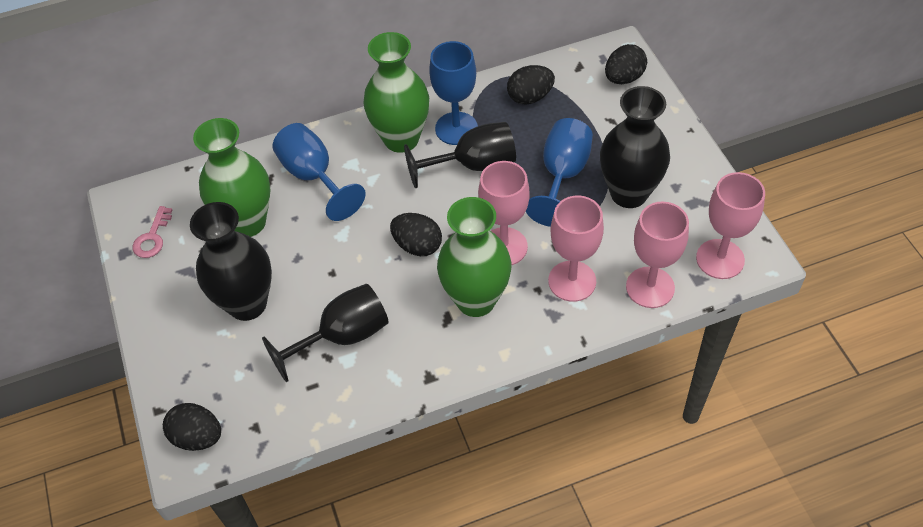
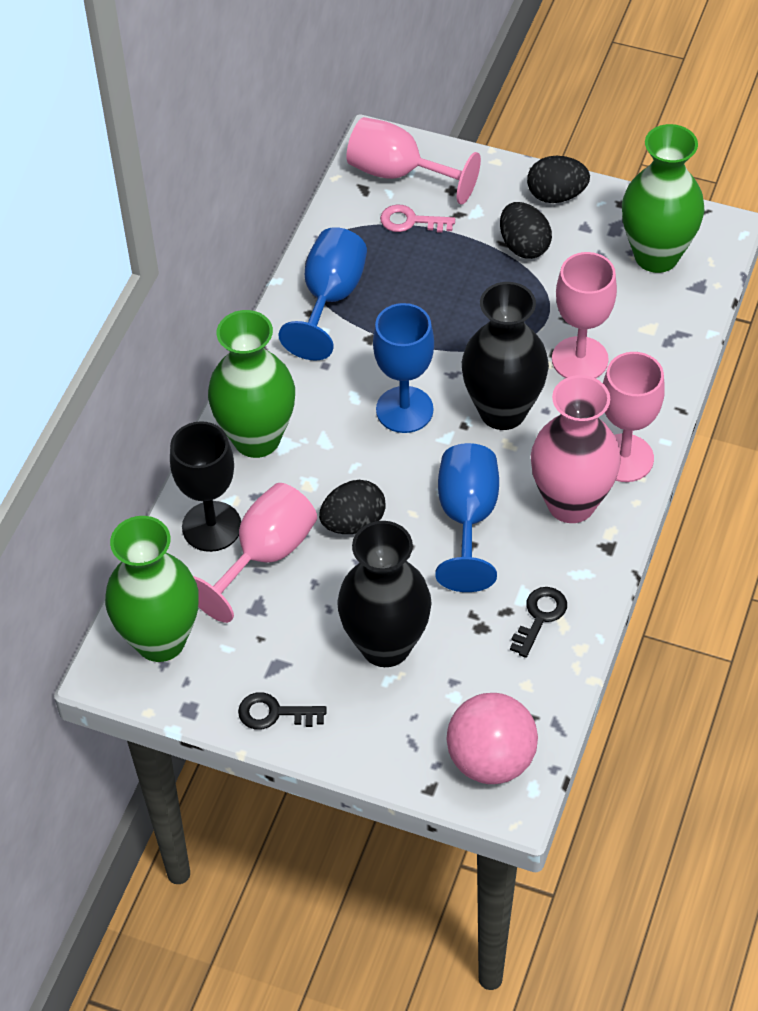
black egg: [163,403,221,451] [390,213,442,256] [507,65,555,105] [605,44,647,84] = 4 -> [319,480,386,534] [500,202,552,259] [527,156,590,203] = 3
black goblet: [262,284,388,382] [404,122,516,188] = 2 -> [170,421,241,552] = 1
black key: none = 0 -> [238,692,327,730] [510,587,567,658] = 2
pink ball: none = 0 -> [447,693,538,784] = 1
pink vase: none = 0 -> [531,375,621,523] = 1

